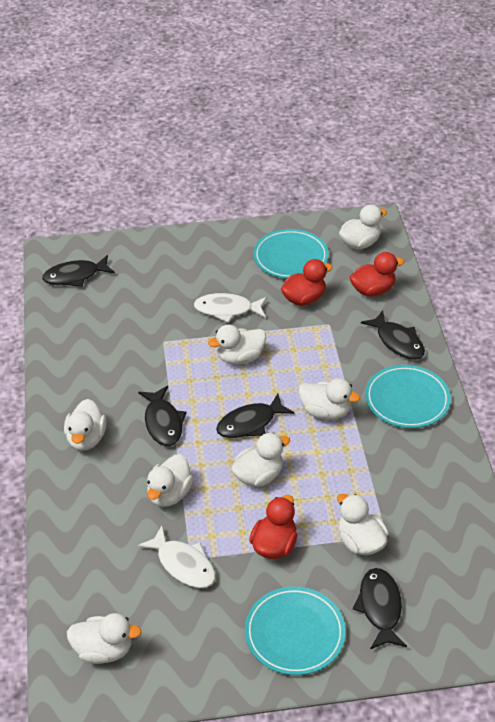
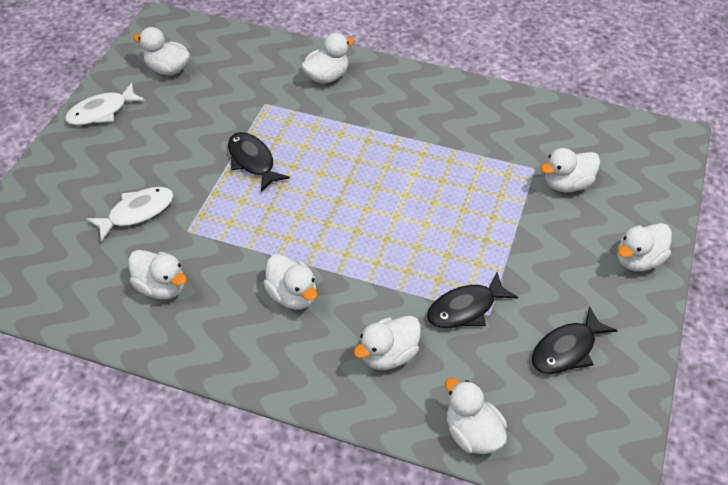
black fish: [42,255,115,287] [138,386,187,446] [216,394,295,438] [353,568,407,649] [361,311,425,360] = 5 -> [228,132,290,192] [427,272,518,328] [532,306,618,374] = 3
red duck: [249,495,297,559] [281,259,333,306] [350,252,404,297] = 3 -> none = 0
turquoise plate: [245,587,345,675] [253,229,329,279] [365,365,451,428] = 3 -> none = 0

